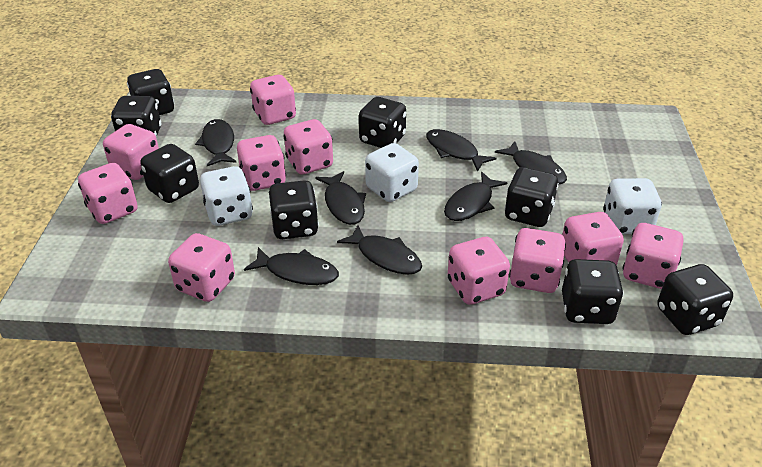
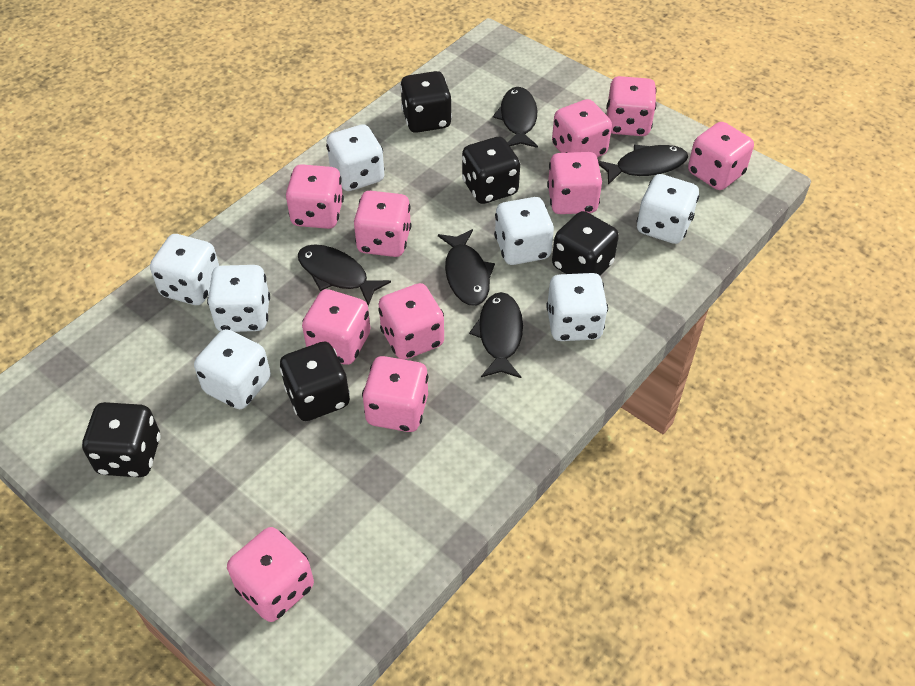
black dice: [111,96,161,137] [127,69,174,115] [140,144,199,203] [269,180,319,239] [359,97,406,148] [504,167,559,227] [562,259,624,324] [657,264,733,335] = 8 -> [82,402,161,477] [280,342,350,421] [400,71,452,133] [462,137,520,204] [552,211,619,275] = 5
black fish: [195,119,237,166] [244,247,339,285] [315,171,366,225] [337,225,422,275] [426,129,497,172] [444,172,507,221] [495,141,567,184] = 7 -> [298,244,391,306] [438,229,495,306] [469,292,523,378] [493,87,538,148] [599,145,688,185] = 5
white dice: [200,166,253,226] [365,143,419,202] [603,178,662,234] = 3 -> [150,234,219,305] [194,329,271,409] [207,265,270,332] [326,124,385,191] [494,197,554,265] [546,273,608,341] [637,174,699,244] = 7

